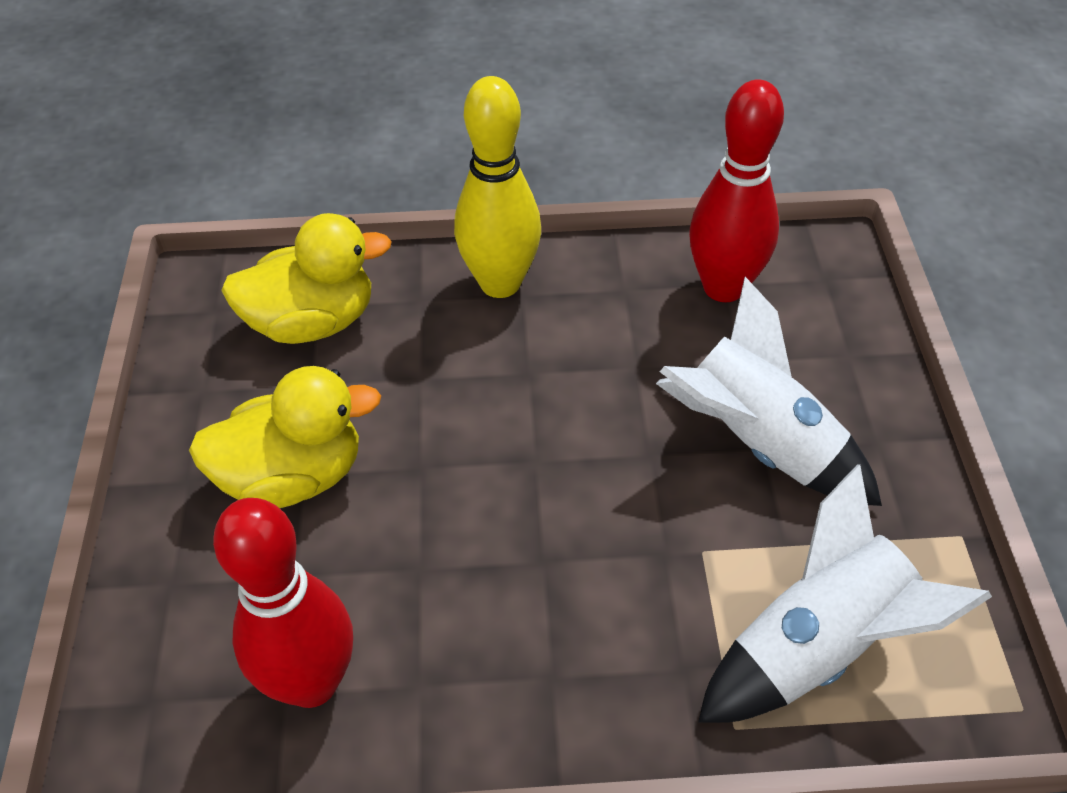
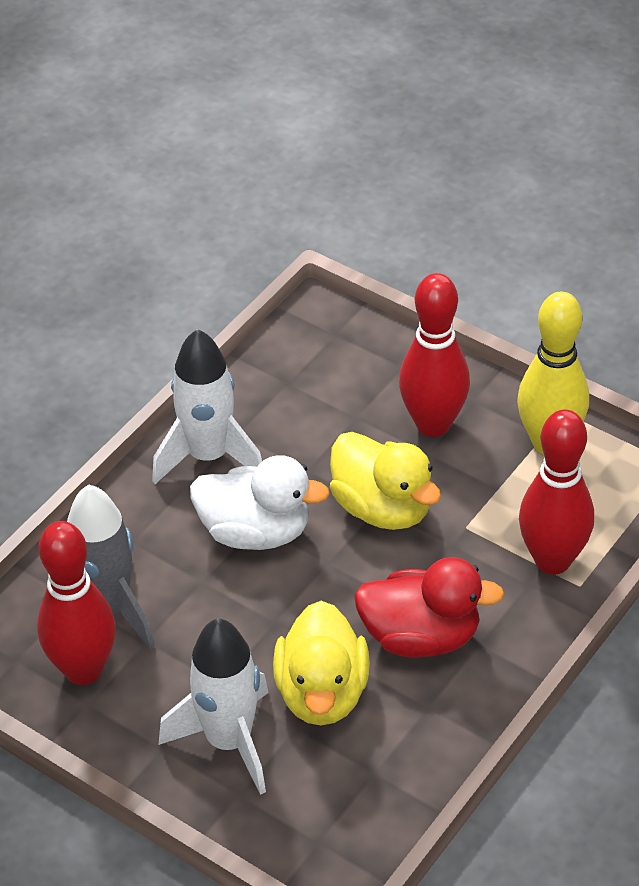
grey rocket: none = 0 -> [42,485,155,650] = 1
red bowling pin: [213,498,353,708] [689,79,784,302] = 2 -> [37,521,116,685] [399,273,470,437] [519,410,594,575] = 3
red duck: none = 0 -> [354,557,505,658] = 1
white duck: none = 0 -> [190,455,330,550] = 1

